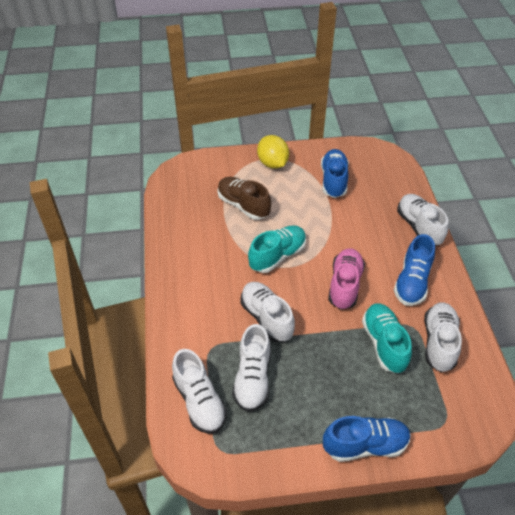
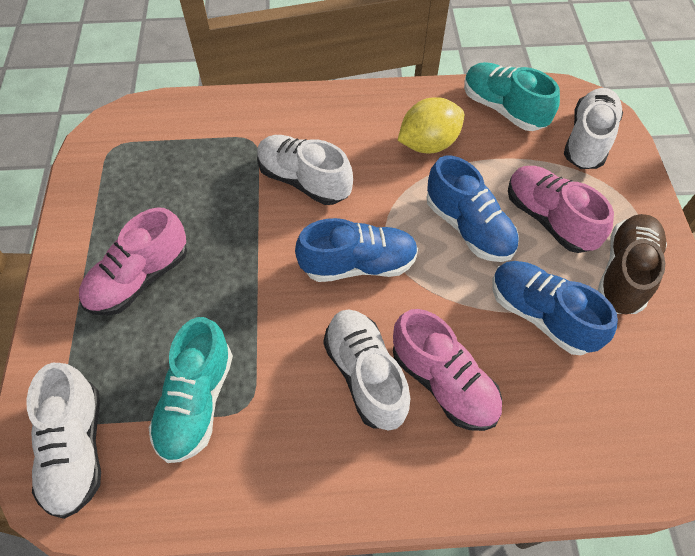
pink shoe: [328,249,365,310] = 1 -> [79,207,187,316] [393,309,502,431] [508,166,614,253] = 3
white shoe: [172,349,227,434] [232,324,271,412] [240,282,295,342] [397,194,448,246] [424,302,462,372] = 5 -> [26,363,101,519] [257,135,353,205] [323,309,410,431] [564,88,623,169] = 4

